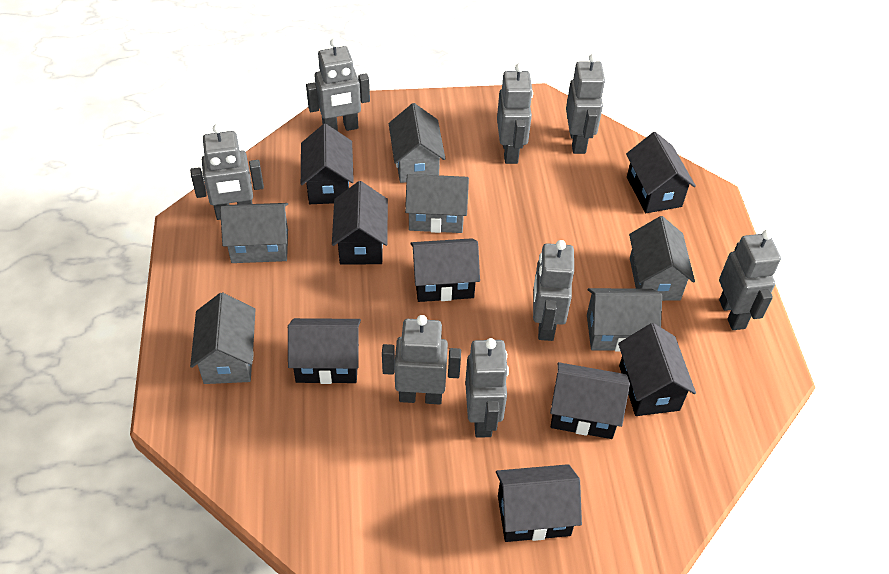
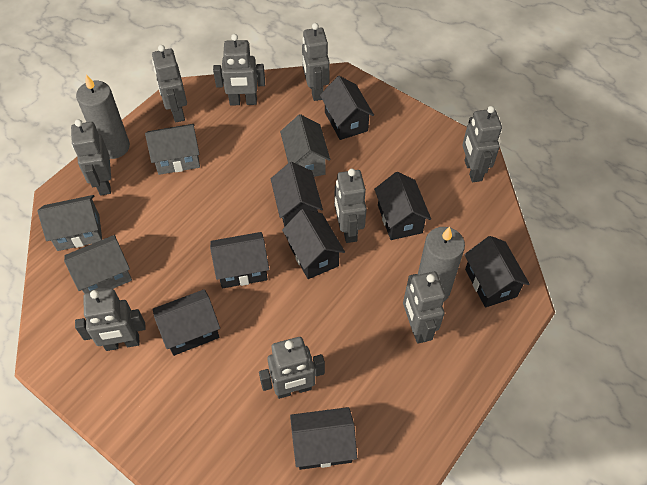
grey candle: none = 0 -> [76,74,130,159] [418,227,465,301] = 2
grey house: [190,292,256,384] [220,203,288,263] [389,103,445,183] [405,174,469,233] [587,288,662,352] [629,216,695,301] = 6 -> [37,195,102,251] [64,235,132,294] [145,124,200,175] [280,114,330,177] = 4
grey robot: [190,124,264,220] [306,38,370,131] [382,315,461,404] [465,338,509,438] [497,63,533,164] [533,240,574,341] [566,54,606,154] [719,230,781,330] = 8 -> [71,119,111,196] [75,289,146,351] [152,45,187,123] [213,34,265,106] [259,337,325,399] [302,23,330,101] [334,169,367,243] [403,272,445,344] [462,106,502,182] = 9

